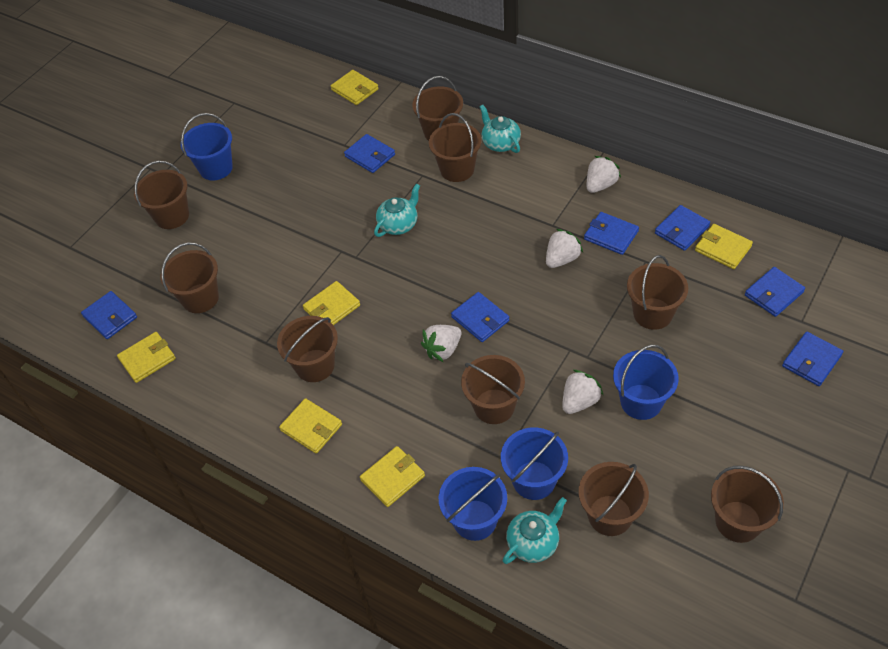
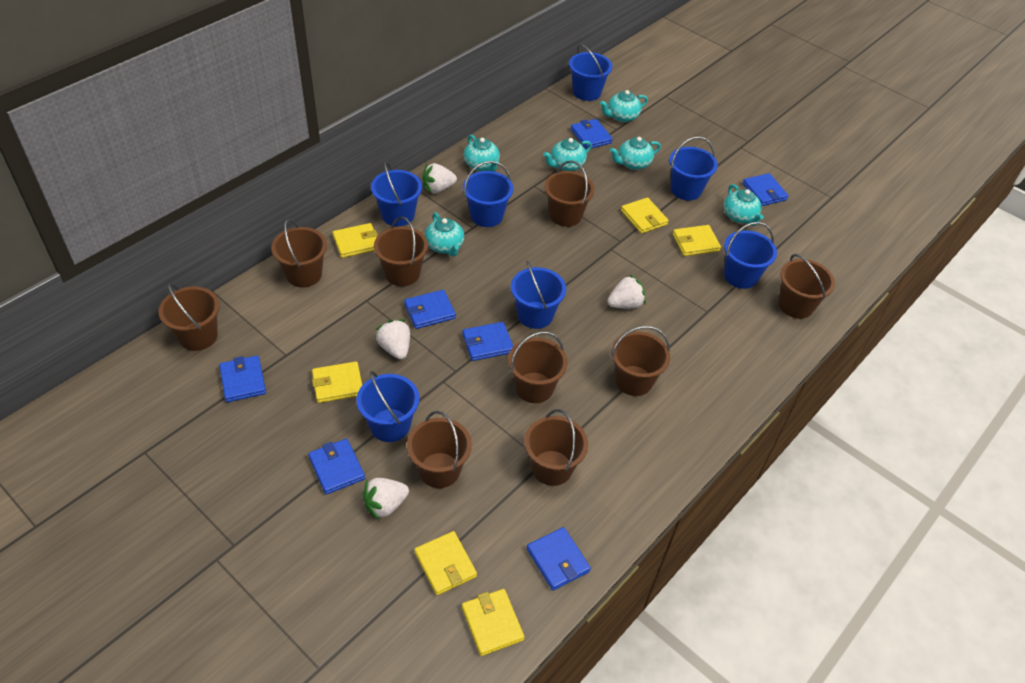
blue bucket: [181,113,233,180] [439,467,507,541] [501,428,568,500] [613,345,679,420] = 4 -> [357,371,419,442] [371,161,422,226] [463,161,513,227] [511,260,566,329] [569,44,612,101] [669,137,718,200] [724,222,777,289] = 7
turquoise teapot: [374,184,420,237] [480,105,521,153] [503,497,567,564] = 3 -> [425,212,464,257] [464,135,500,172] [543,138,592,171] [600,90,648,122] [610,137,661,170] [724,184,764,226] = 6

